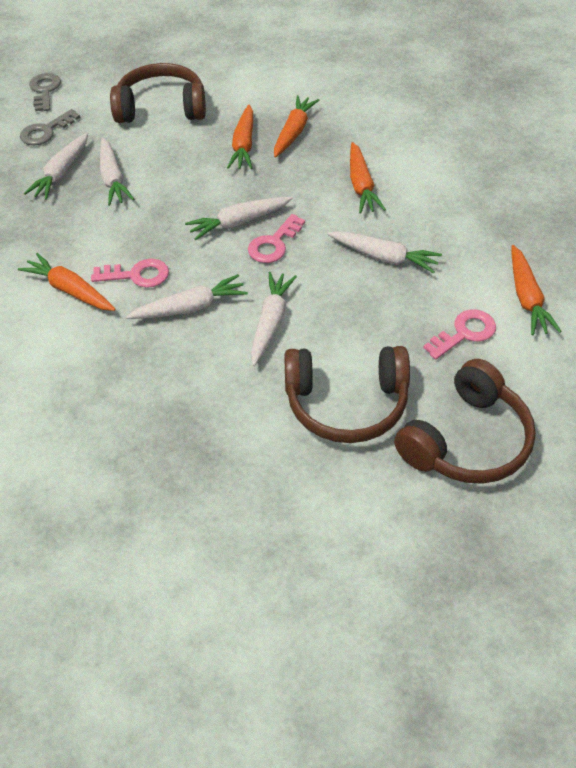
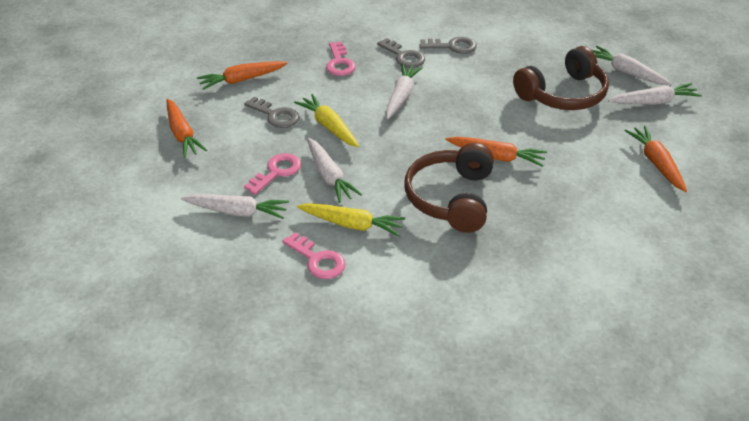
brown headphones: [110,63,206,123] [284,346,410,443] [394,359,536,484] = 3 -> [404,143,494,233] [513,46,609,110] = 2
grey key: [20,109,81,145] [29,73,61,111] = 2 -> [244,97,299,128] [377,38,425,68] [419,37,477,54] = 3
orange carrot: [18,253,116,311] [227,105,253,169] [274,95,319,158] [350,142,386,213] [512,245,562,335] = 5 -> [167,99,207,158] [197,61,288,90] [446,136,547,167] [624,126,687,192] = 4
white carrot: [24,133,88,200] [100,137,134,206] [126,274,248,319] [185,197,293,240] [251,272,297,366] [327,231,442,273] = 6 -> [181,194,289,219] [307,138,362,203] [386,64,423,119] [592,46,672,85] [608,83,702,104] = 5
yellow carrot: none = 0 -> [294,94,359,147] [297,203,405,236] = 2

